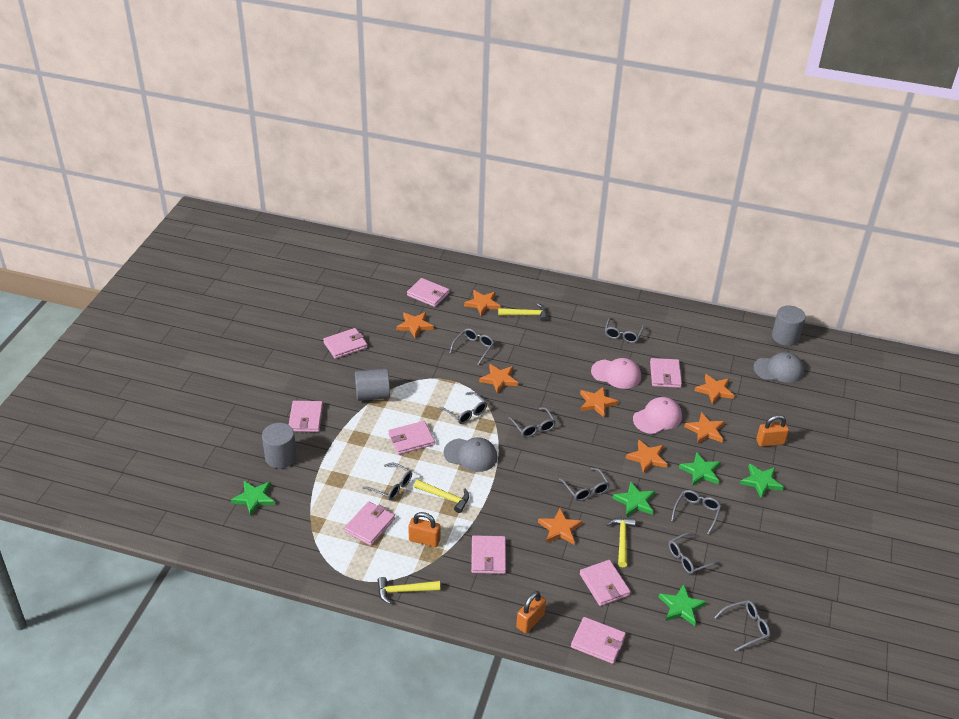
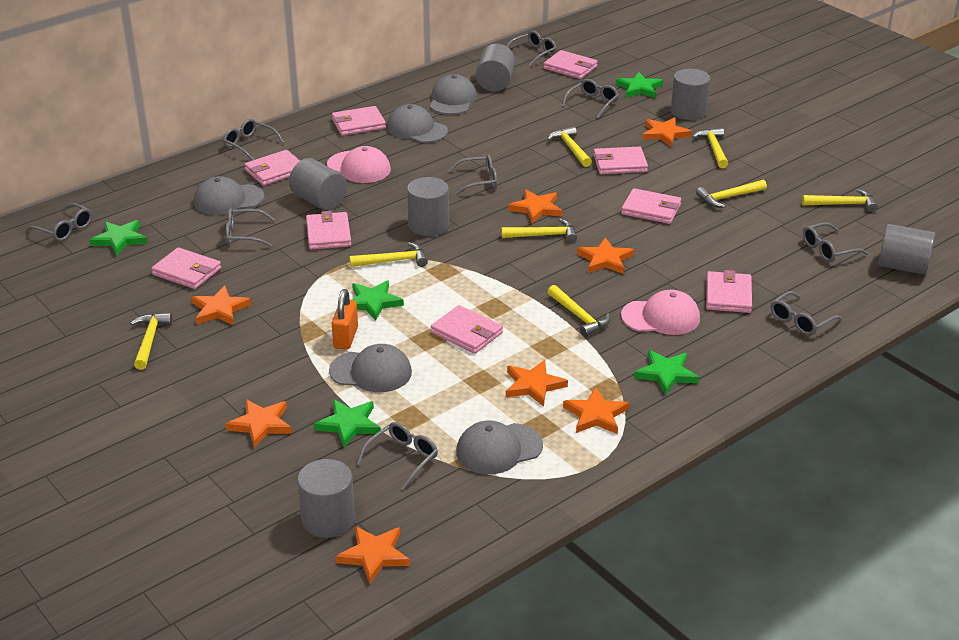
grey cap: [444,437,498,472] [754,352,804,383] = 2 -> [194,176,264,215] [329,344,412,392] [387,104,448,143] [430,74,477,115] [456,421,543,474] = 5
grey cylinder: [262,423,297,469] [355,369,390,401] [772,305,806,346] = 3 -> [289,158,347,210] [298,459,355,538] [407,177,449,236] [476,44,515,92] [671,69,710,120] [878,224,935,275] = 6
orange padlock: [408,512,440,547] [516,591,546,633] [756,415,789,447] = 3 -> [332,289,358,350] = 1
yellow hammer: [377,577,440,604] [414,479,469,513] [498,303,547,322] [606,518,636,567] = 4 -> [130,313,172,370] [349,242,428,267] [501,218,577,243] [547,126,592,167] [548,285,610,337] [693,128,728,168] [696,179,767,207] [802,189,878,212] = 8

